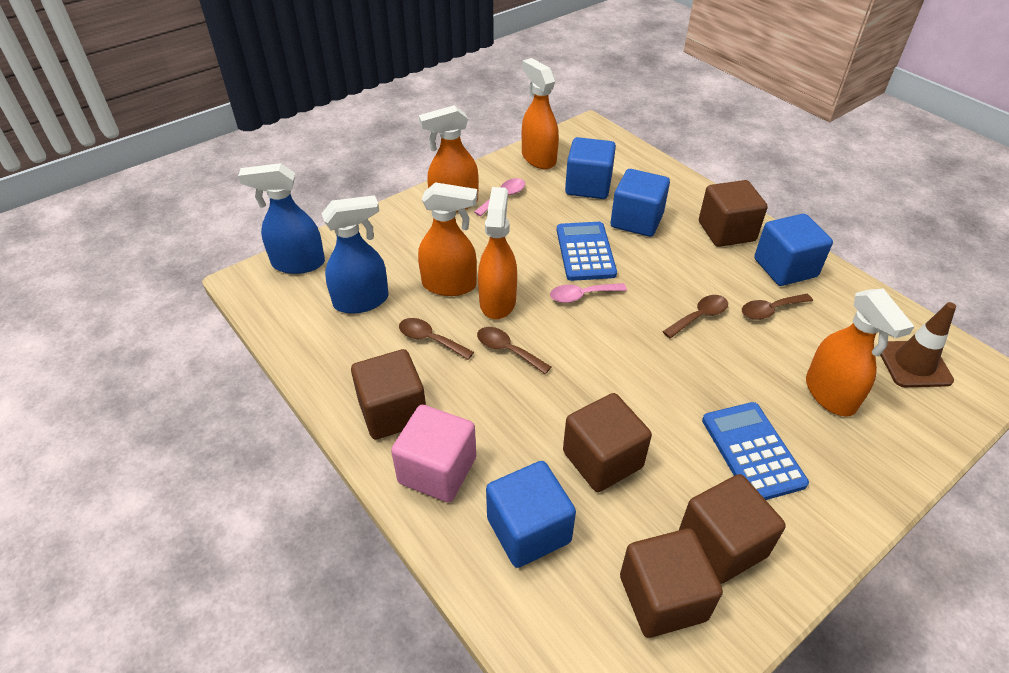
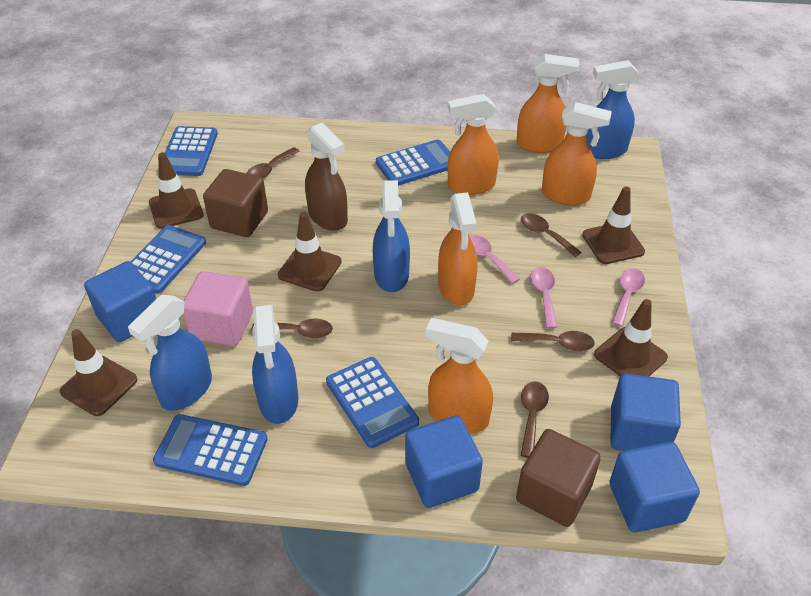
blue calculator: [557,222,617,281] [702,402,809,500] = 2 -> [130,225,206,294] [153,414,268,486] [158,126,218,176] [326,357,419,448] [376,139,450,186] = 5
blue spray bottle: [238,163,325,274] [321,195,389,314] = 2 -> [128,294,212,411] [252,305,298,424] [373,180,410,292] [586,60,639,159] = 4
brown cube: [351,349,426,440] [563,393,652,492] [620,529,723,638] [679,474,786,584] [699,180,768,247] = 5 -> [203,169,268,237] [516,429,601,527] = 2
brown spoon: [399,318,474,360] [477,327,551,374] [662,295,728,338] [742,294,813,320] = 4 -> [246,147,299,179] [251,319,333,338] [511,331,595,351] [521,213,581,257] [521,382,549,458] = 5
brown spray bottle: none = 0 -> [305,123,348,231] = 1
brown traffic cone: [880,302,956,387] = 1 -> [60,329,137,416] [149,152,203,229] [278,212,342,292] [582,187,645,264] [594,299,668,376] = 5
pink spoon: [474,178,525,216] [550,283,627,303] = 2 -> [469,235,520,284] [530,267,557,329] [612,268,645,327] = 3

